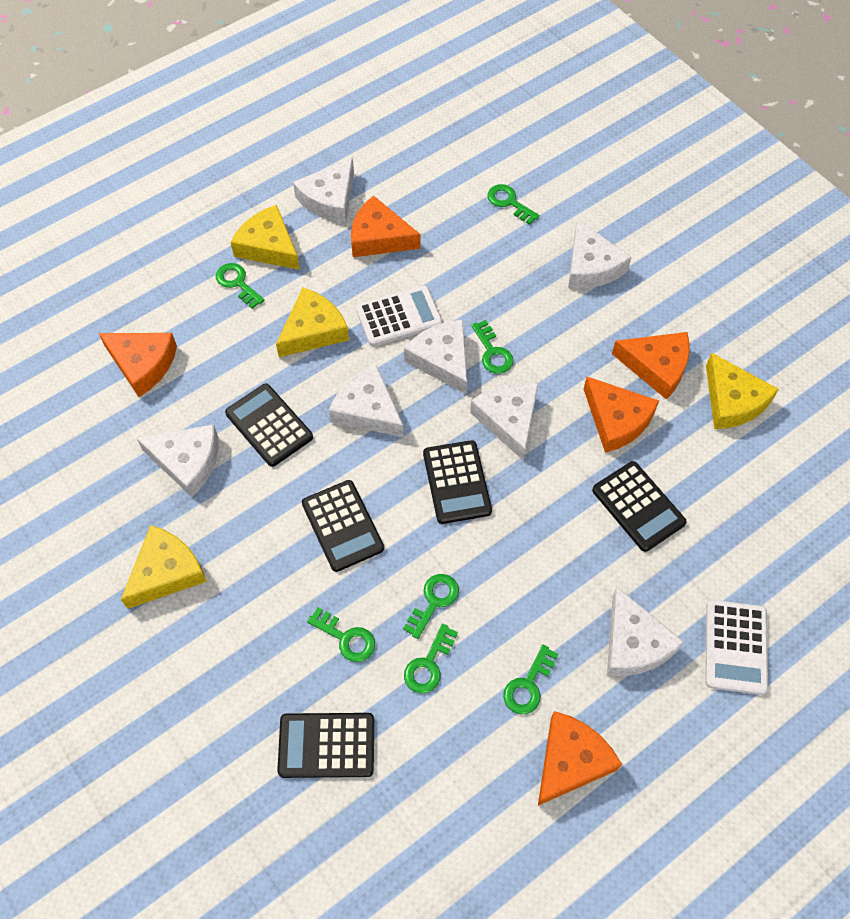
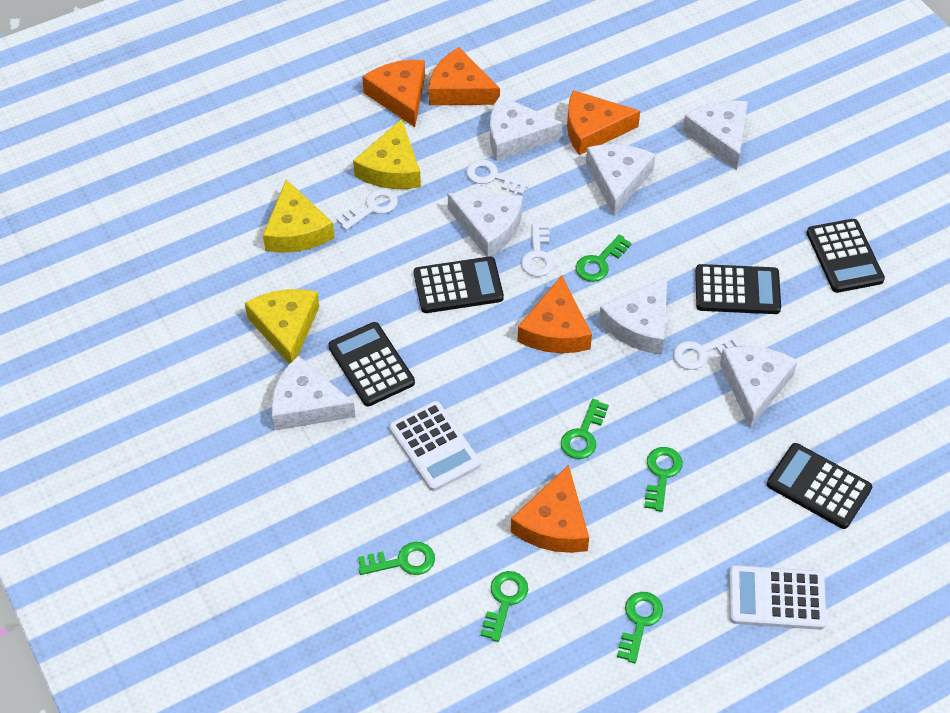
green key: [216,263,265,309] [307,607,375,662] [403,574,459,639] [404,624,458,694] [471,320,514,374] [487,184,540,225] [503,644,558,714] = 7 -> [358,542,435,575] [481,571,528,642] [561,399,609,459] [576,234,632,282] [617,592,663,663] [644,447,683,512] = 6
white key: none = 0 -> [337,189,398,230] [466,159,530,195] [521,223,554,277] [673,332,742,370] = 4
yellow cheese: [121,525,207,609] [230,205,300,270] [276,288,349,357] [706,353,779,429] = 4 -> [245,289,319,364] [263,179,334,253] [353,119,421,189] = 3

